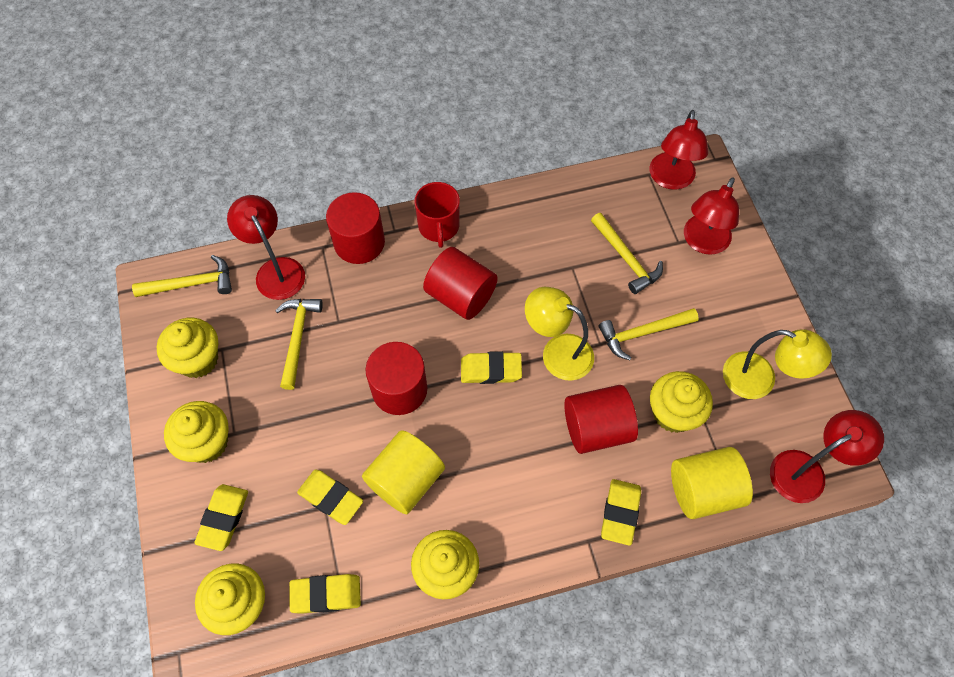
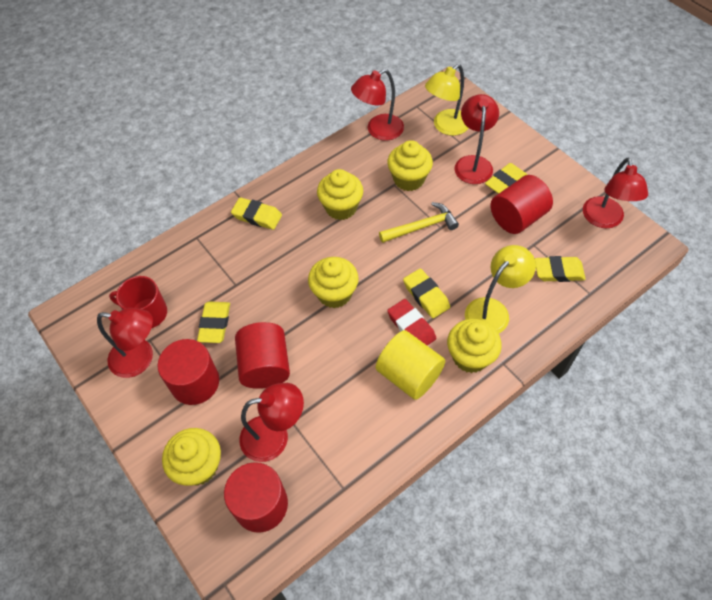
red eraser: none = 0 -> [387,299,436,345] = 1
red lamp: [227,195,305,300] [650,110,708,190] [684,177,739,255] [770,410,884,503] = 4 -> [97,308,153,378] [239,383,304,462] [351,69,404,141] [454,94,499,184] [583,158,648,228] = 5
yellow cylinder: [362,430,445,514] [671,447,753,519] = 2 -> [376,330,445,400] = 1
yellow hammer: [132,255,232,297] [275,299,323,390] [591,213,663,294] [599,308,699,360] = 4 -> [379,202,459,243] = 1

